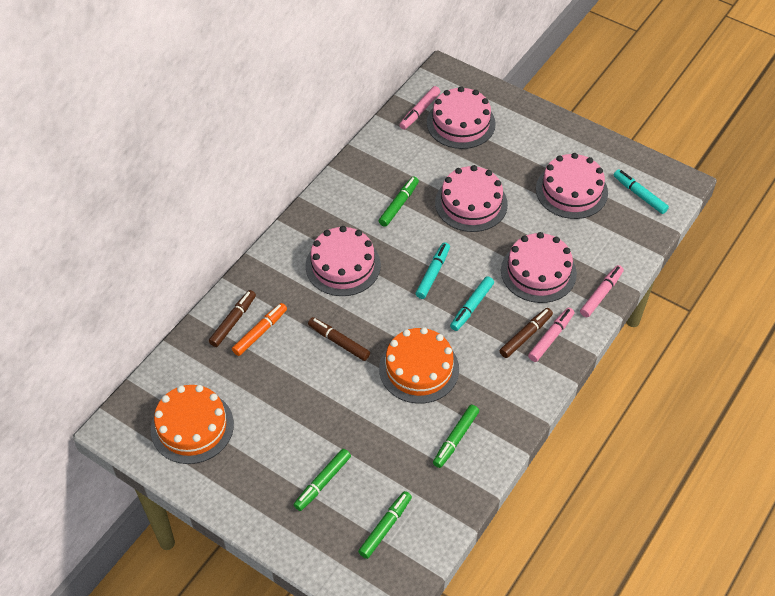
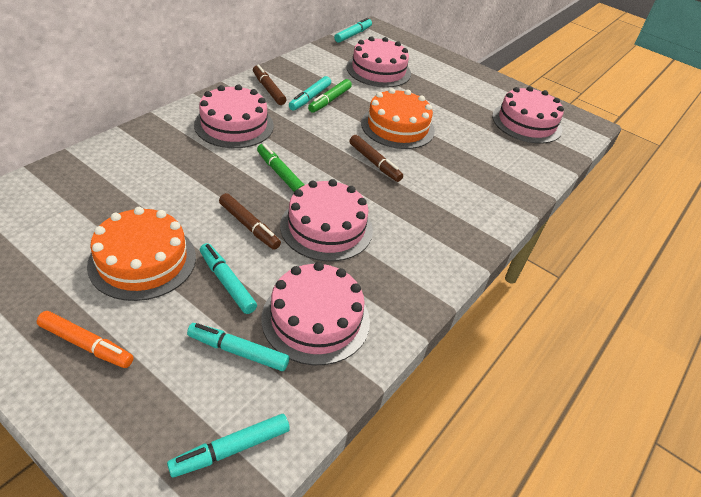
green marker: [294,449,351,511] [358,491,412,559] [379,176,419,227] [433,405,479,468] = 4 -> [257,143,304,192] [308,79,352,113] = 2
pink marker: [399,86,440,130] [528,307,574,362] [580,265,624,317] = 3 -> none = 0
turquoise marker: [416,242,450,299] [450,276,494,331] [614,170,669,214] = 3 -> [167,414,290,478] [187,323,289,371] [200,243,257,314] [289,76,331,111] [334,18,372,43] = 5

